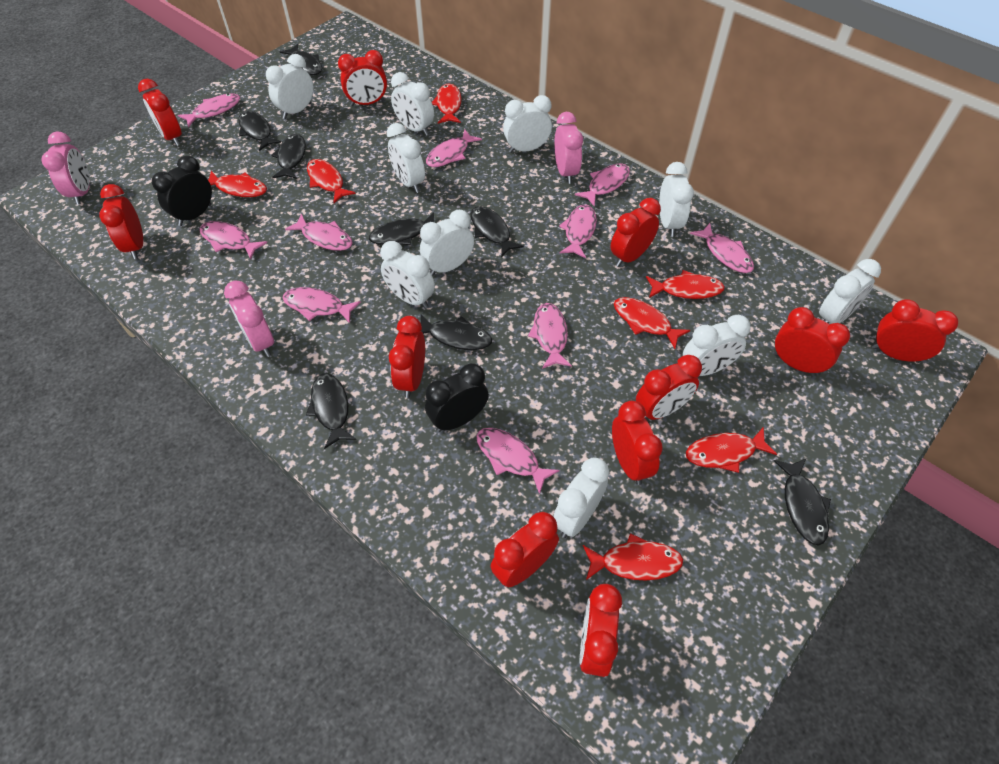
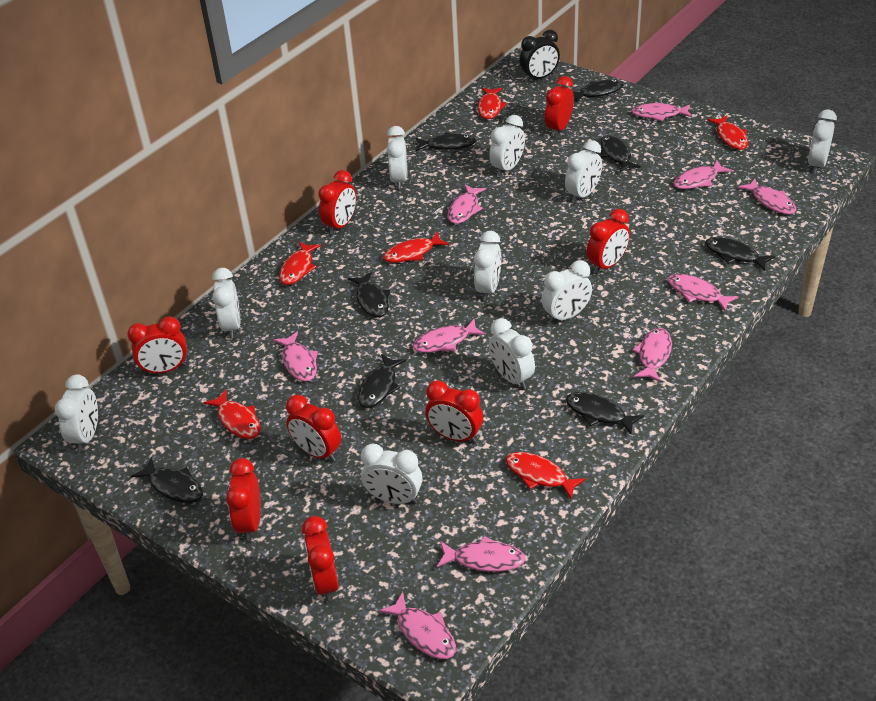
black clock: [152,156,212,226] [425,363,489,432] = 2 -> [519,30,560,82] = 1
pink clock: [41,131,90,205] [224,280,274,357] [554,112,583,184] = 3 -> none = 0
red clock: [99,184,143,259] [138,79,182,146] [338,50,387,106] [389,316,425,398] [490,512,559,587] [580,584,622,677] [611,198,661,267] [612,401,663,485] [636,355,702,420] [774,307,850,376] [872,299,958,363] = 11 -> [127,316,187,375] [226,458,261,541] [286,395,341,462] [302,516,339,602] [318,170,356,235] [425,380,483,443] [545,76,574,136] [586,209,630,274] = 8
red fish: [208,171,267,197] [307,159,356,203] [432,83,462,123] [583,533,683,580] [614,297,690,349] [646,270,725,299] [686,427,777,473] = 7 -> [203,389,261,439] [279,241,321,285] [383,231,449,263] [478,88,507,119] [506,452,586,500] [707,115,748,150] = 6

